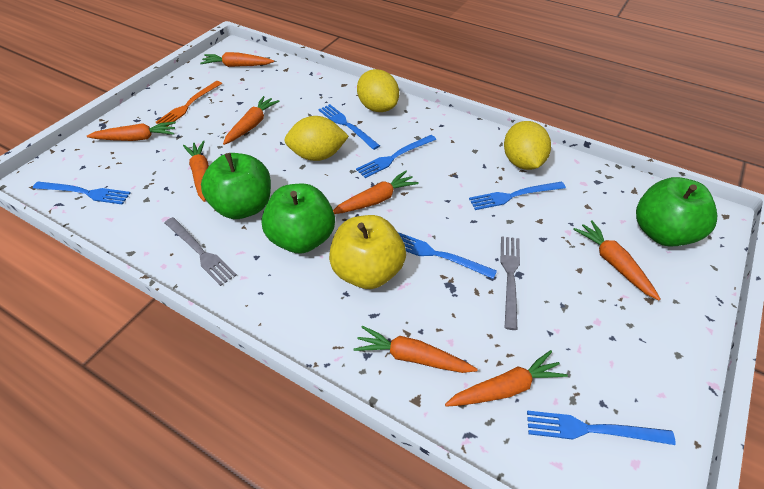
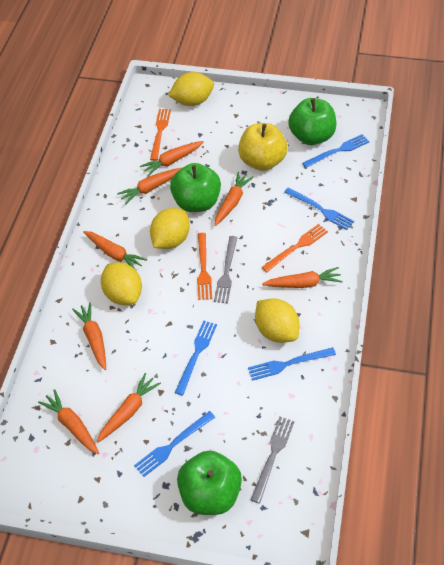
blue fork: [33,182,131,205] [318,104,380,150] [356,135,436,178] [398,232,497,279] [469,181,566,210] [527,410,676,445] = 6 -> [134,411,215,477] [175,321,217,396] [248,347,336,381] [284,187,354,230] [302,134,370,168] = 5
orange fork: [156,81,222,126] = 1 -> [150,109,171,161] [197,233,212,300] [261,224,328,272] = 3
yellow lemon: [284,116,349,161] [357,69,399,112] [504,121,551,170] = 3 -> [101,262,142,305] [150,208,190,249] [168,72,214,106] [255,298,300,343] = 4

